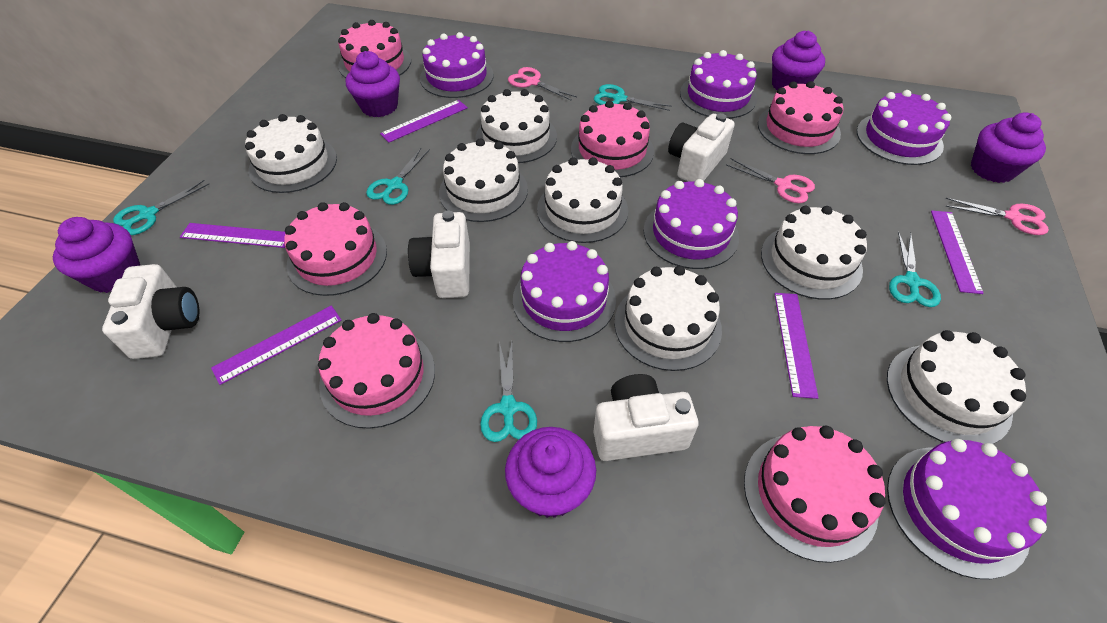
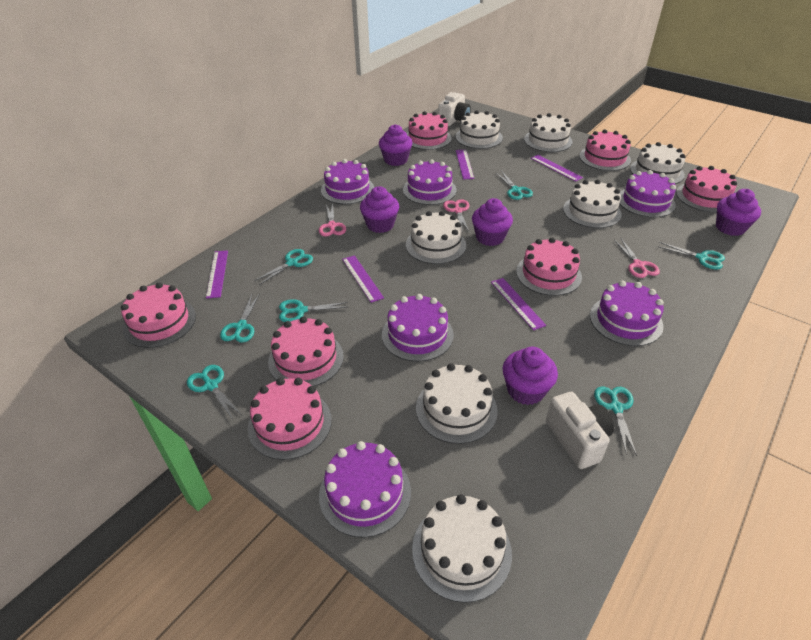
pink cake: [284,202,387,296] [318,313,435,429] [338,20,411,78] [571,101,654,177] [744,426,886,563] [758,81,843,154] = 6 -> [121,282,196,348] [248,378,332,460] [268,317,344,386] [407,111,451,150] [516,237,582,296] [579,130,631,171] [676,166,737,212] = 7
turquoise scissors: [113,180,209,235] [366,148,430,205] [480,342,537,442] [594,84,672,111] [889,231,941,307] = 5 -> [187,365,242,419] [220,294,260,343] [254,249,313,285] [279,299,348,322] [496,172,533,200] [594,386,637,456] [657,242,725,270] = 7
white camera: [102,264,199,359] [408,210,470,298] [593,374,698,461] [668,113,735,182] = 4 -> [438,92,471,126] [546,392,614,469] = 2

